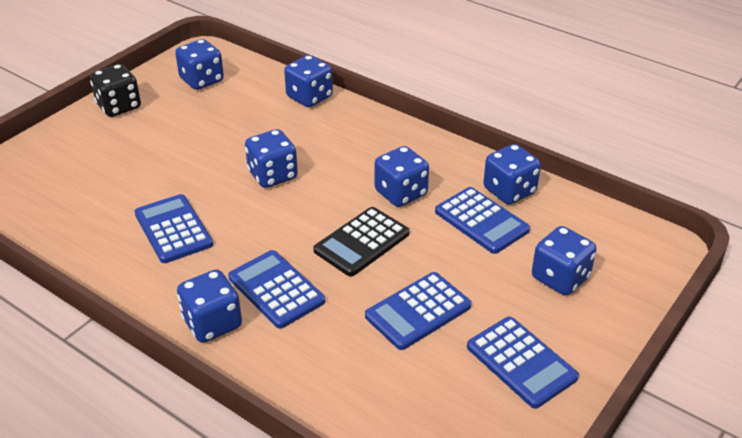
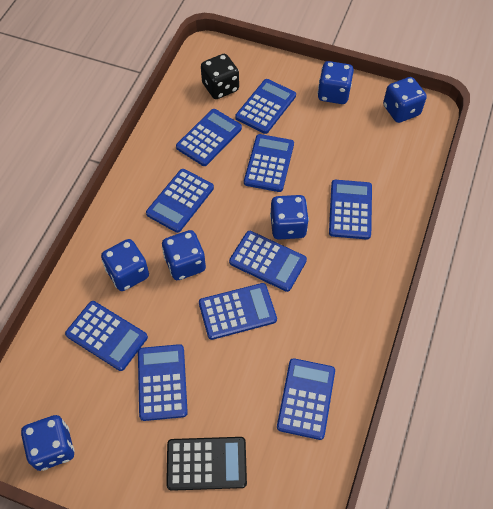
blue calculator: [135,194,213,263] [228,250,325,328] [365,272,472,350] [435,187,530,254] [467,317,579,408] = 5 -> [65,301,148,371] [138,344,188,421] [146,169,214,233] [176,109,242,166] [199,283,277,340] [229,231,307,292] [235,79,296,134] [244,134,294,192] [277,358,335,440] [329,180,372,240] = 10
blue dice: [175,39,224,90] [177,269,242,343] [245,129,298,188] [284,55,333,107] [374,146,429,207] [483,144,541,205] [532,226,597,295] = 7 -> [21,415,75,471] [101,239,149,291] [162,230,206,280] [270,195,309,240] [317,61,354,104] [383,77,427,123] = 6

